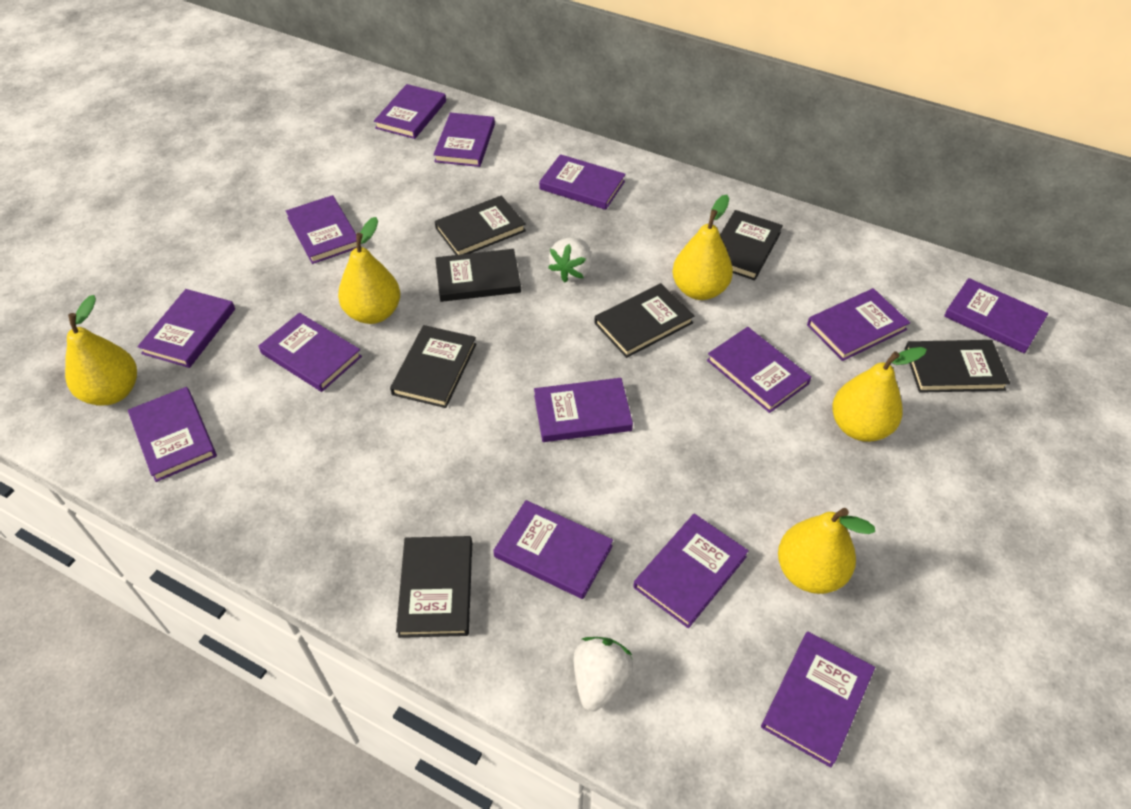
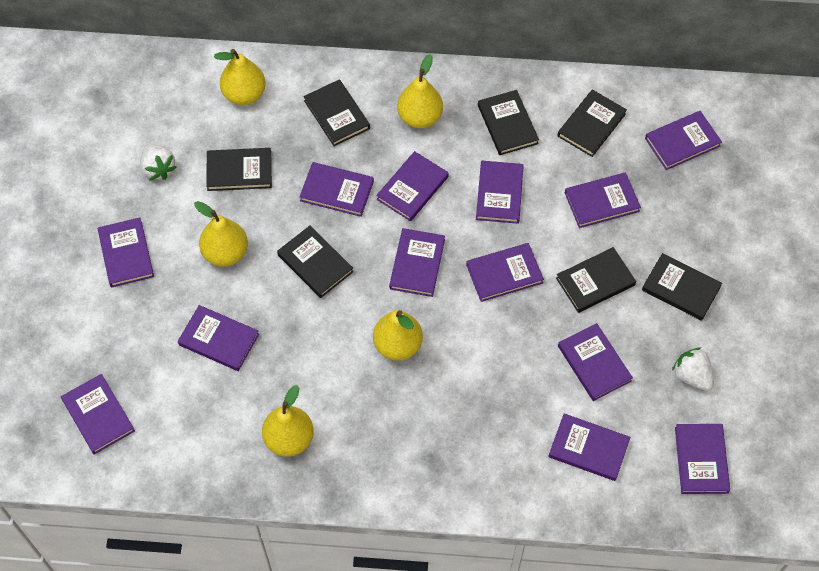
purple book: [128,387,217,482] [137,289,235,368] [259,313,362,392] [286,195,357,264] [374,84,446,139] [433,113,495,167] [493,500,613,599] [534,378,633,442] [539,154,626,210] [633,514,749,628] [707,327,811,413] [761,632,875,768] [807,288,910,361] [944,278,1048,354] = 14 -> [61,374,135,454] [98,217,154,288] [178,305,259,371] [299,162,374,217] [376,151,449,221] [389,228,445,297] [466,243,544,302] [476,160,524,224] [548,413,631,481] [558,323,633,401] [565,173,641,228] [645,111,722,170] [675,424,730,494] = 13

